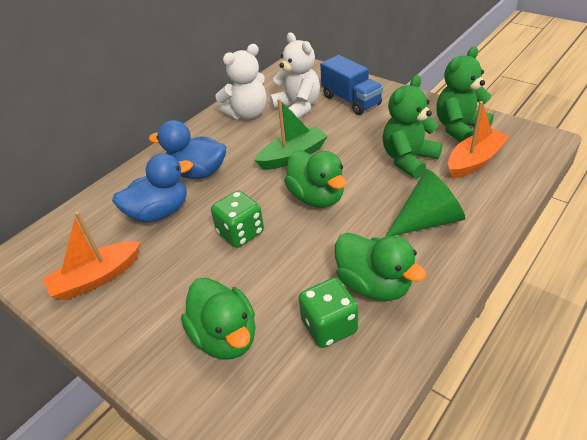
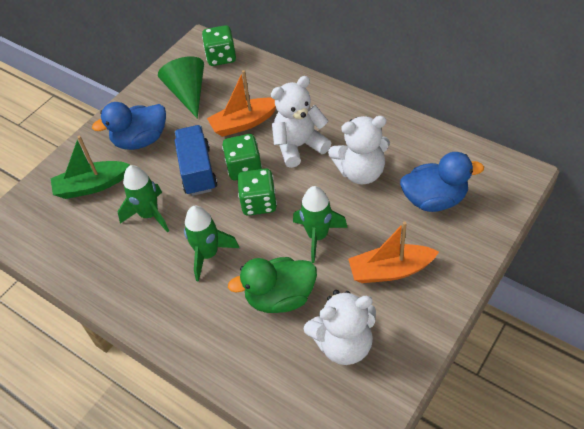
green dice: [211,190,264,248] [299,278,358,348] = 2 -> [202,25,236,66] [222,134,262,180] [237,168,277,216] = 3
green duck: [181,277,256,359] [284,150,346,208] [335,233,426,301] = 3 -> [228,257,317,313] = 1
green rocket: none = 0 -> [118,165,169,232] [184,206,239,282] [293,186,348,263] = 3
green teddy bear: [382,75,443,179] [436,46,494,142] = 2 -> none = 0
white teddy bear: [215,44,266,119] [270,33,320,119] = 2 -> [271,76,331,168] [304,290,376,365] [328,116,390,184] = 3

